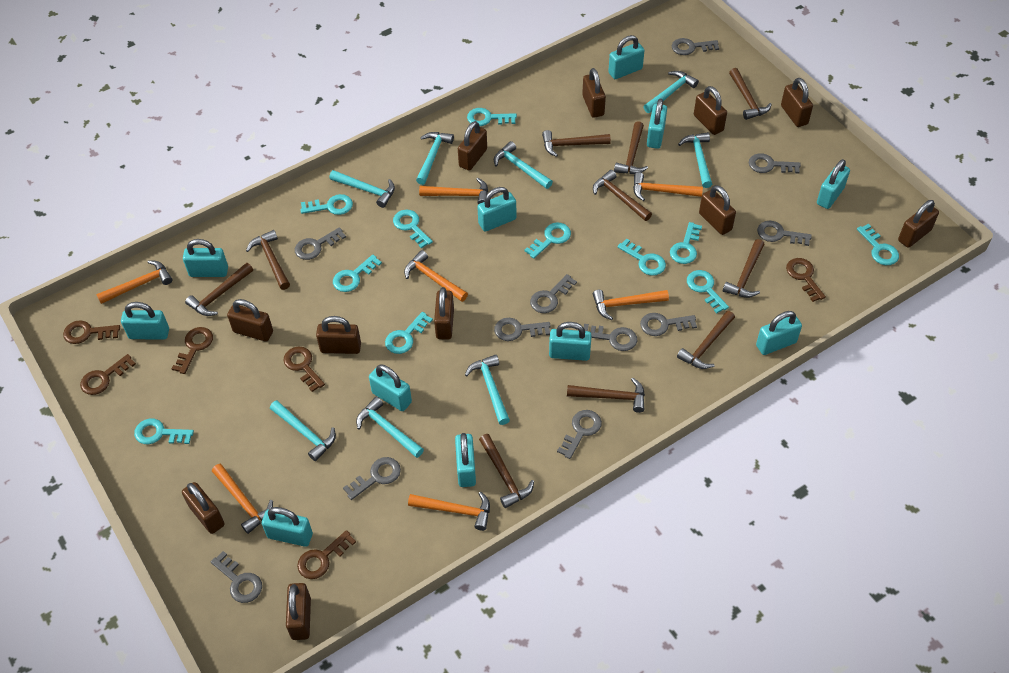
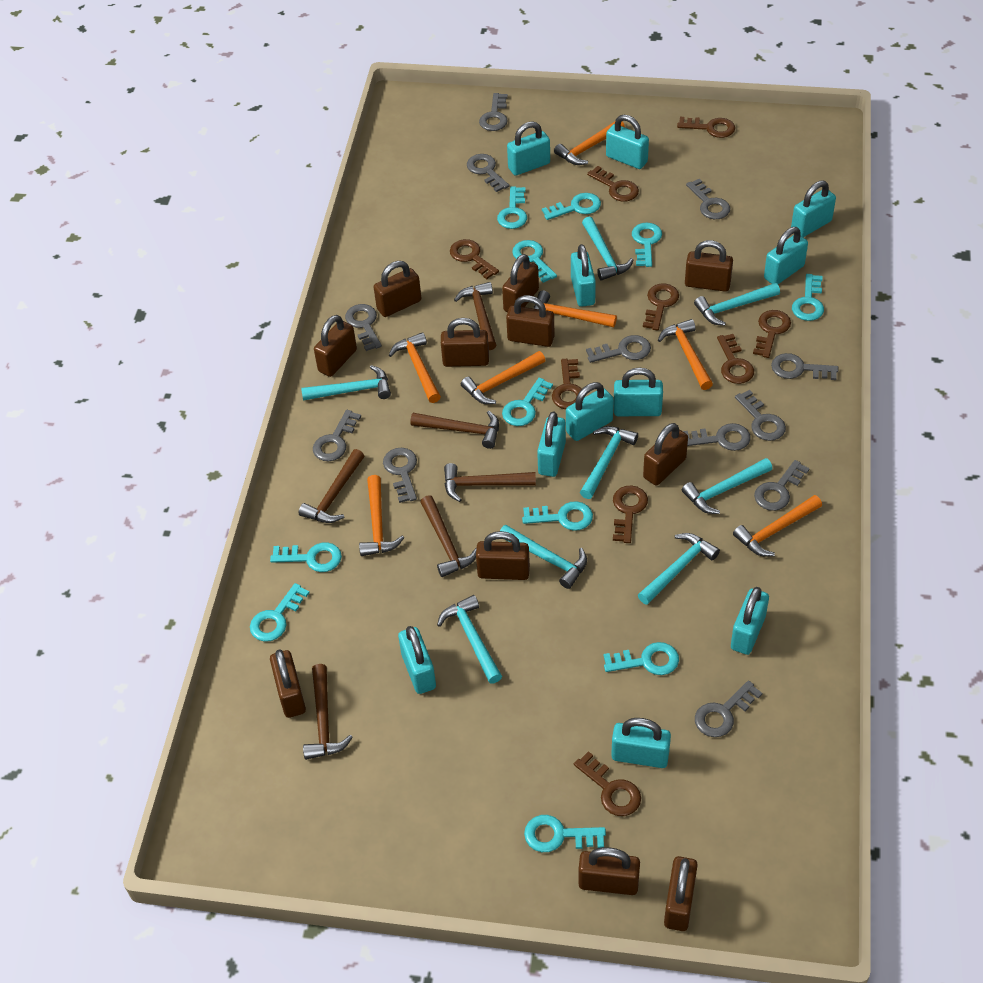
brown hammer: [185,263,253,316] [246,230,290,290] [479,434,534,508] [542,130,611,157] [567,378,645,413] [593,170,652,221] [614,121,648,174] [677,311,735,369] [723,239,765,298] [729,68,772,120] = 10 -> [299,449,364,523] [303,664,353,760] [410,411,499,449] [420,495,476,577] [444,463,536,502] [454,282,496,350] = 6
brown key: [63,320,120,344] [80,354,136,395] [172,327,213,374] [283,347,325,392] [297,530,356,579] [786,258,826,302] = 6 -> [450,239,499,279] [552,359,582,409] [574,751,641,816] [587,166,639,202] [613,485,648,543] [643,284,679,330] [677,117,735,138] [717,334,754,384] [753,310,791,358] = 9
grey key: [211,551,262,603] [295,227,346,260] [343,457,401,500] [494,318,551,341] [530,274,577,313] [557,410,602,459] [584,324,637,351] [640,313,697,336] [672,38,719,55] [749,153,801,173] [757,221,812,246] = 11 -> [313,410,361,461] [345,304,382,351] [383,448,417,503] [467,154,509,192] [479,93,508,131] [586,335,651,363] [683,423,751,451] [686,179,730,219] [695,680,762,737] [735,390,786,441] [754,460,810,511] [771,353,838,380] = 12

